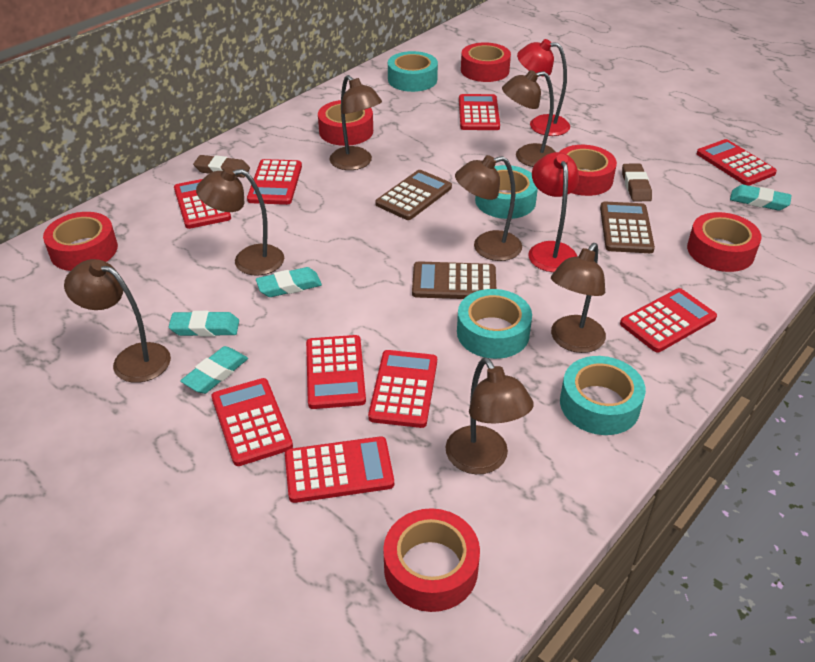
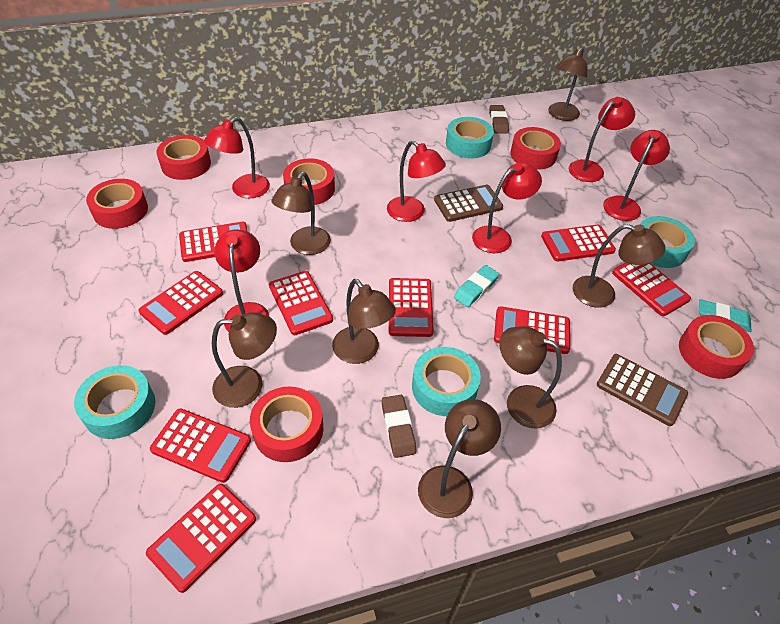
brown calculator: [375,170,452,220] [412,261,496,299] [600,201,655,253] = 3 -> [434,185,503,222] [597,354,688,426] = 2
red lamp: [517,39,570,136] [528,152,579,272] = 2 -> [204,117,270,198] [214,229,270,332] [387,140,446,222] [472,162,542,253] [569,97,635,182] [603,130,670,221] = 6
turquoise eraser: [169,311,239,337] [180,346,248,394] [256,267,322,297] [730,185,792,210] = 4 -> [454,265,499,307] [699,299,751,332] = 2

